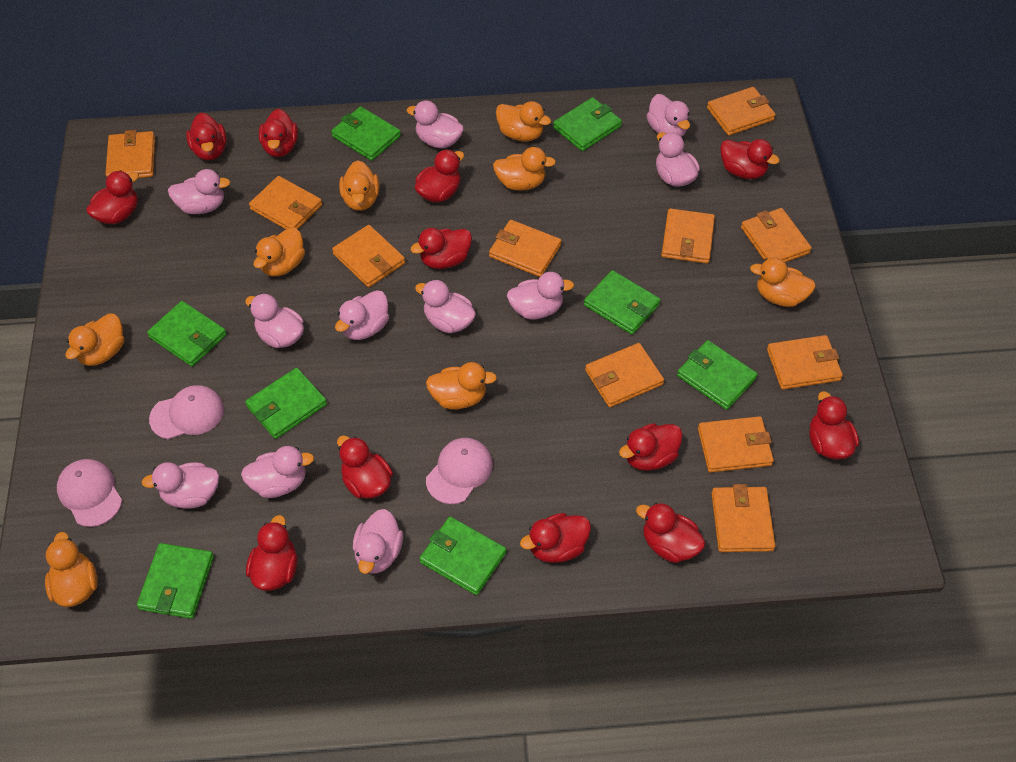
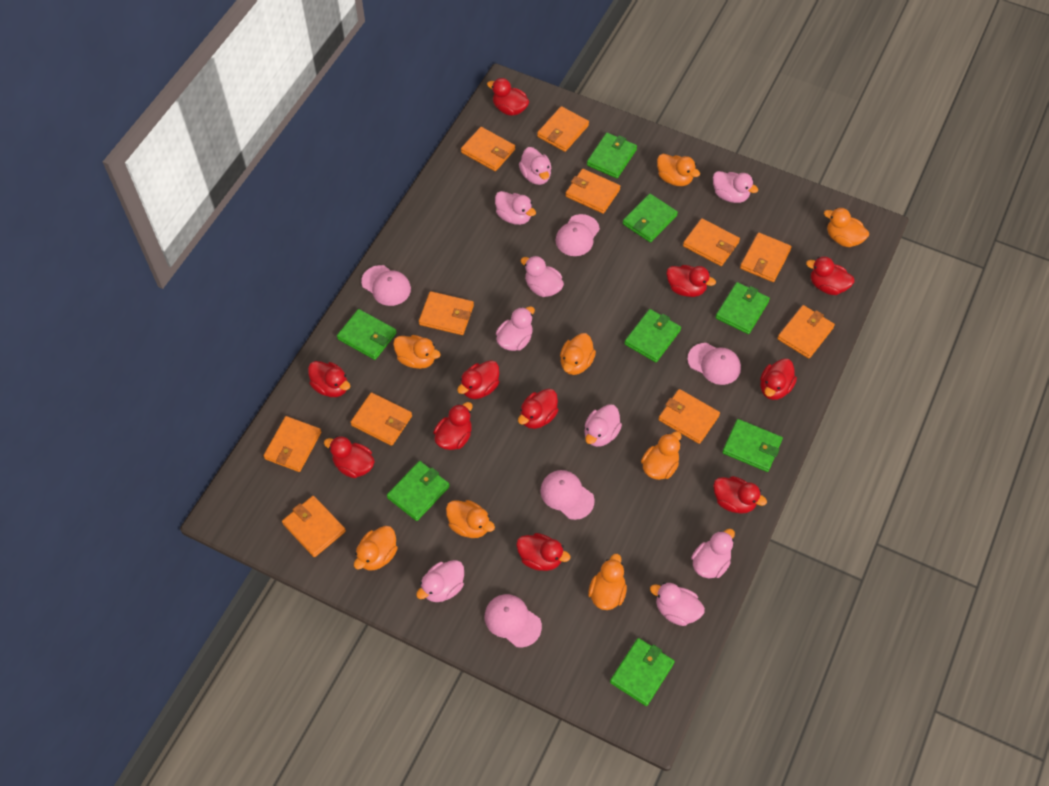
pink cap: [57,459,122,527] [149,385,224,439] [426,438,493,504] = 3 -> [361,265,411,306] [485,594,542,648] [540,470,594,520] [556,214,600,256] [687,343,741,385] = 5
pink duck: [141,462,219,509] [168,169,230,214] [241,446,314,498] [245,293,304,348] [335,290,389,340] [353,509,403,574] [407,100,464,148] [415,280,476,333] [507,272,574,320] [646,94,690,137] [656,132,700,187] = 11 -> [416,560,464,602] [495,191,536,225] [496,306,535,351] [519,147,551,185] [520,256,564,297] [584,404,622,447] [650,583,705,626] [691,529,735,578] [713,171,758,203] = 9
red duck: [86,170,139,224] [186,113,227,160] [246,515,297,591] [259,109,298,157] [337,435,393,499] [410,228,472,269] [415,149,464,202] [520,513,591,563] [619,423,683,471] [636,502,705,563] [720,139,780,179] [809,391,859,460] = 12 -> [308,361,350,397] [324,436,375,478] [433,402,472,450] [457,360,500,399] [487,78,530,116] [516,533,570,571] [518,389,559,429] [666,265,716,297] [713,476,767,514] [760,359,797,400] [806,256,855,295] = 11

